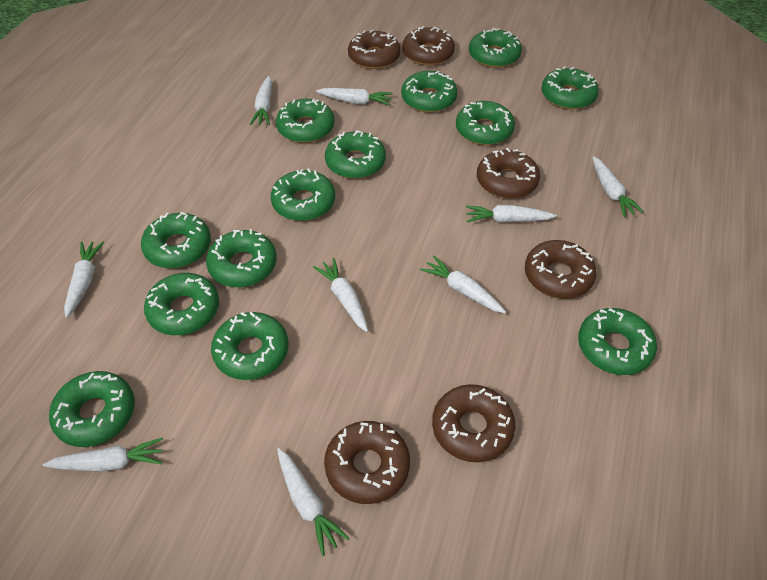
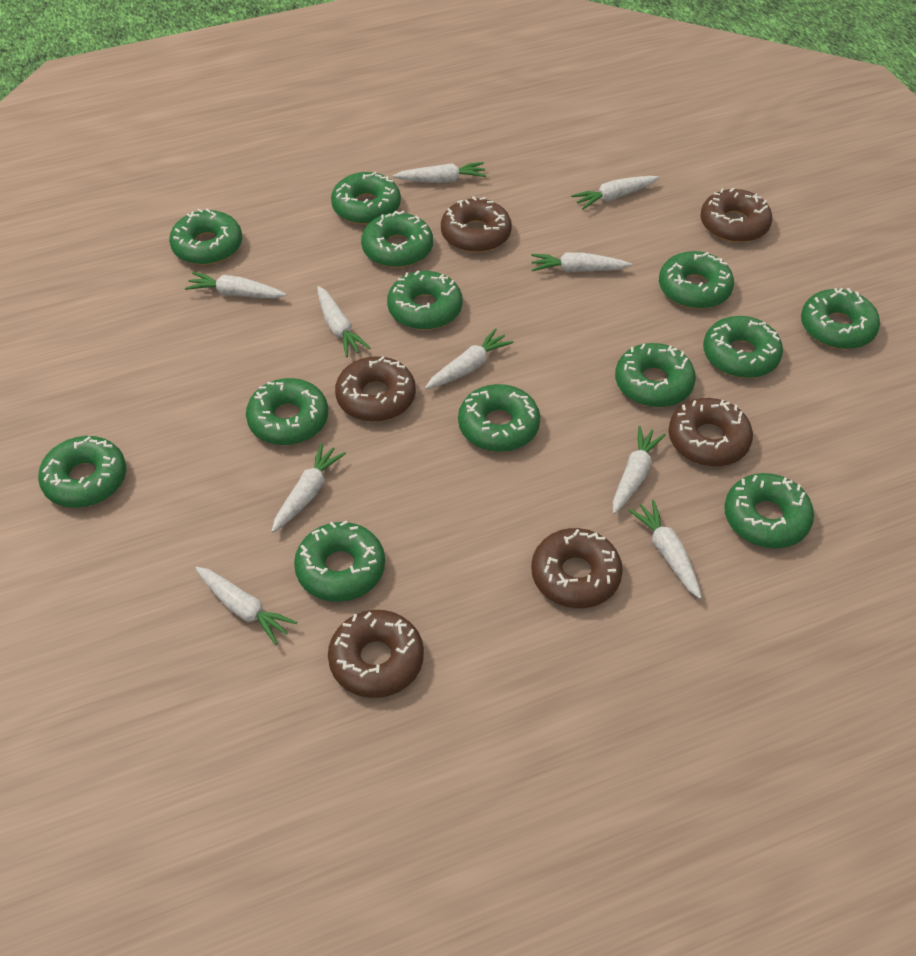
white carrot: [43,437,163,472] [64,241,104,318] [250,76,272,125] [277,448,350,556] [313,258,368,332] [316,88,393,105] [420,256,506,314] [466,205,557,223] [592,156,644,217] = 9 -> [185,272,286,298] [195,567,297,645] [272,443,346,533] [317,286,370,357] [393,162,487,183] [425,328,514,389] [531,252,632,272] [571,176,659,210] [613,426,666,514] [628,500,702,599] = 10

